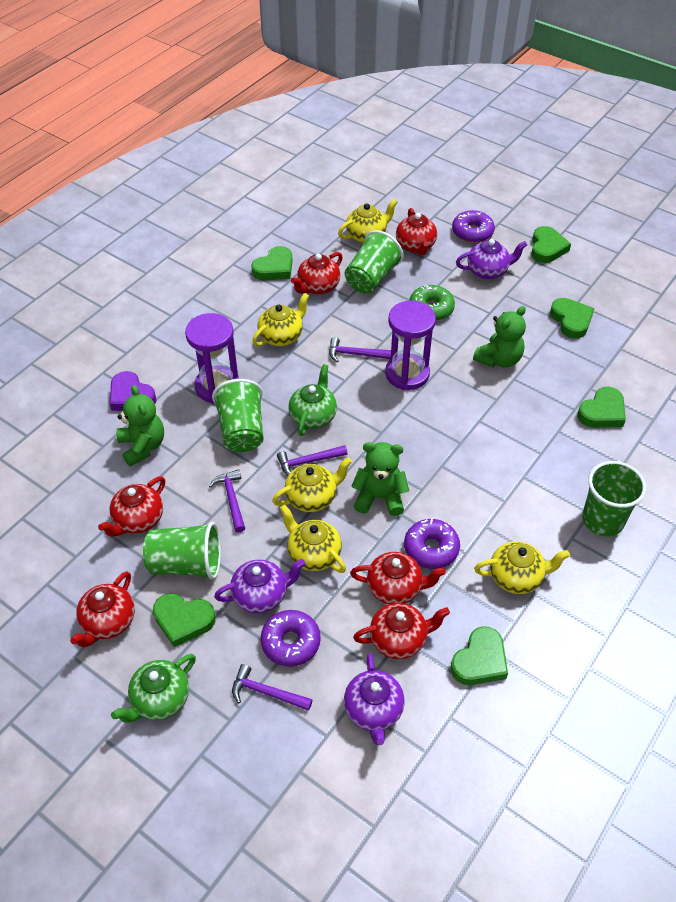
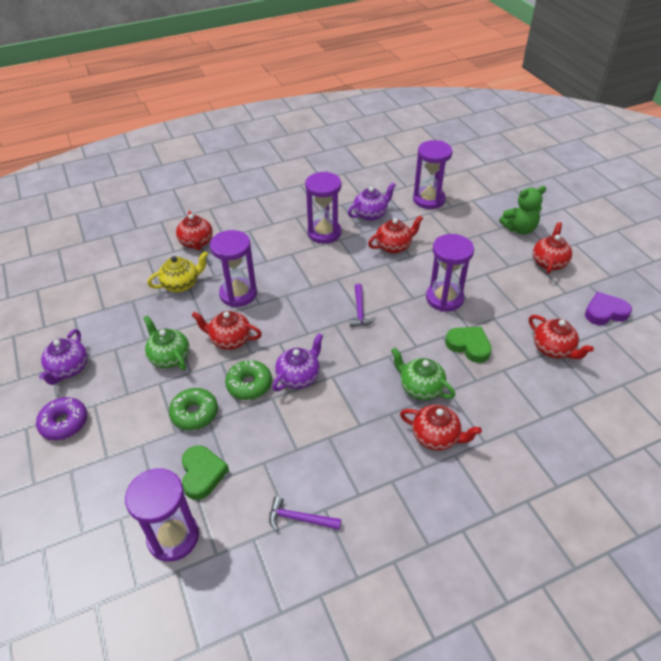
green cup: [143,522,221,580] [212,379,264,452] [345,230,403,293] [582,461,646,537] = 4 -> none = 0
green donut: [409,285,455,321] = 1 -> [169,388,218,430] [225,360,272,400] = 2
green heart: [153,593,216,647] [251,246,293,280] [451,626,508,685] [531,226,571,263] [550,298,595,339] [577,387,626,428] = 6 -> [182,445,229,500] [445,327,492,363] = 2
green teddy bear: [116,385,164,467] [351,442,409,516] [473,306,526,368] = 3 -> [499,186,546,234] = 1
purple donut: [261,610,321,667] [404,518,460,569] [452,210,495,243] = 3 -> [36,397,87,440] = 1
purple hammer: [209,469,245,532] [232,664,312,711] [277,445,347,475] [329,337,391,362] = 4 -> [269,496,341,532] [350,284,376,327] = 2
purple hourglass: [185,313,239,404] [385,301,436,390] = 2 -> [125,468,199,562] [210,230,257,307] [305,172,341,244] [413,140,452,209] [426,234,474,312] = 5
yellow teapot: [252,293,309,346] [272,457,352,512] [280,504,346,573] [338,198,398,243] [474,541,570,594] = 5 -> [147,251,208,292] = 1

